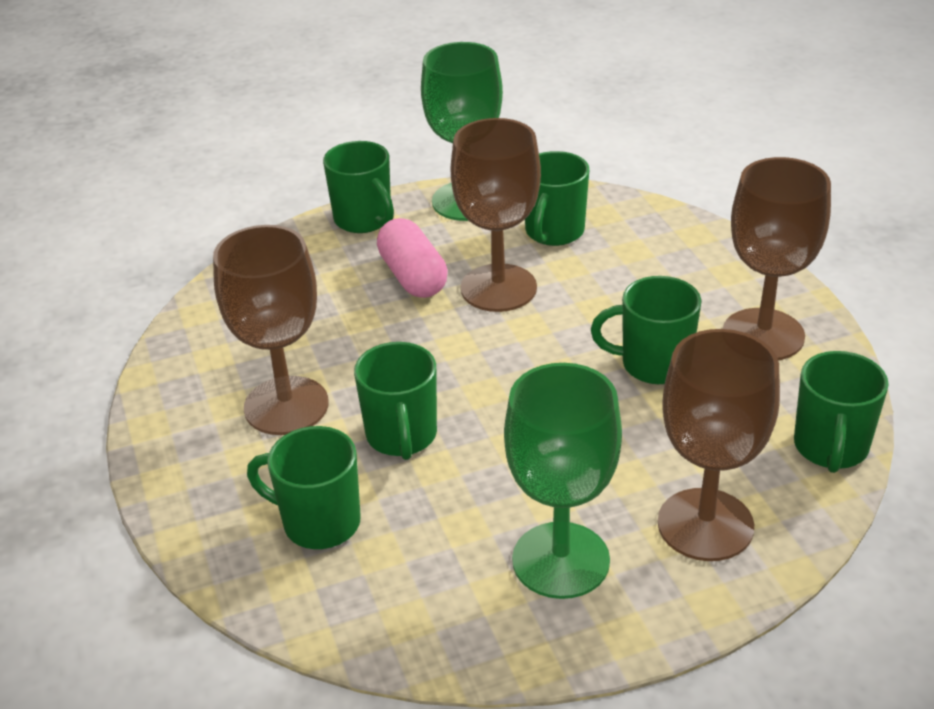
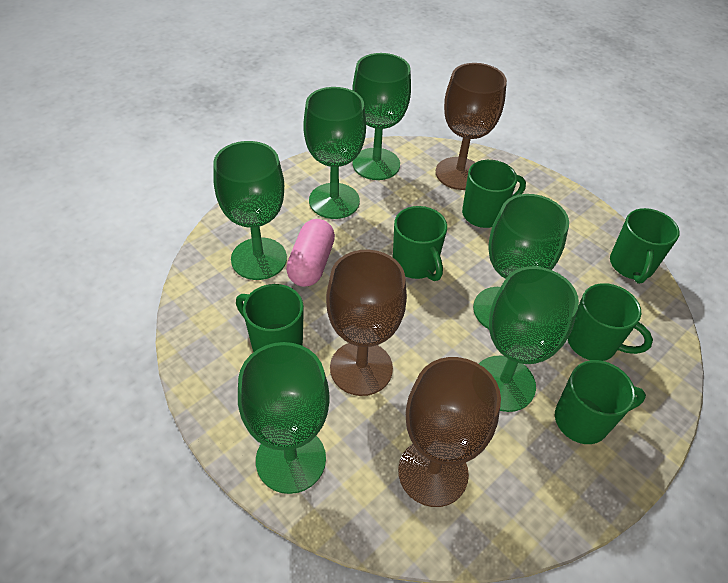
brown goblet: [213,225,329,435] [450,118,541,312] [658,329,780,561] [723,157,831,360] = 4 -> [326,250,407,396] [398,357,501,507] [436,63,507,190] = 3
green goblet: [421,42,503,221] [504,363,622,599] = 2 -> [213,141,287,280] [238,342,330,494] [303,87,366,219] [352,53,411,180] [473,194,569,329] [479,266,579,412] = 6

